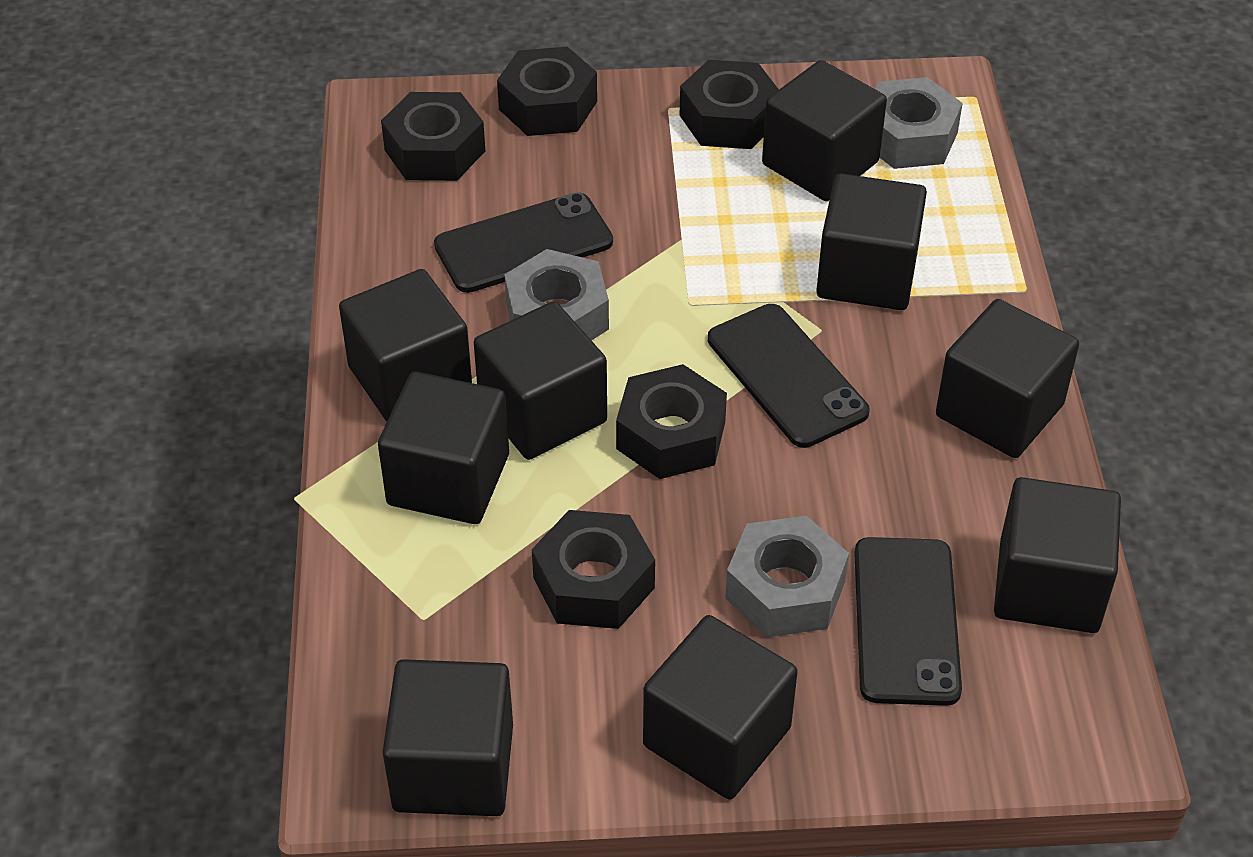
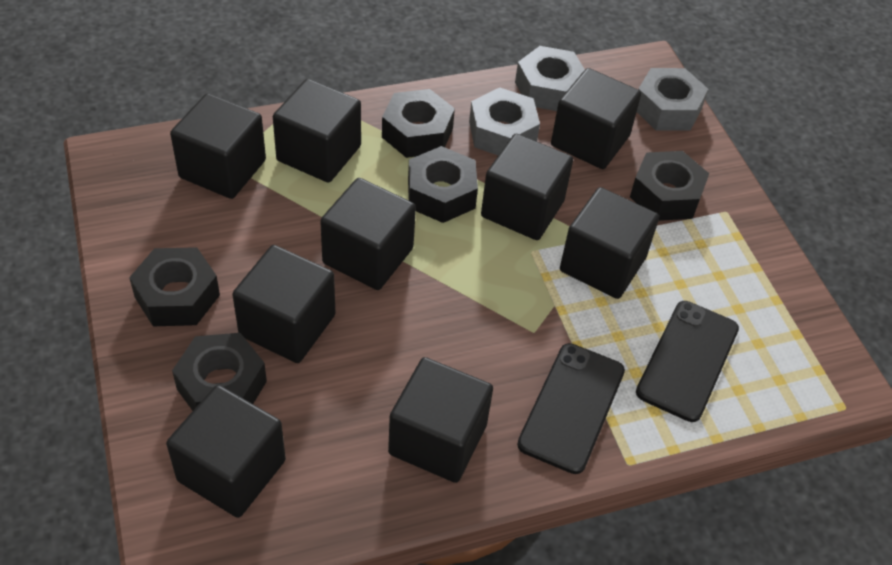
black phone: [434,192,613,293] [708,304,869,448] [854,537,962,706] = 3 -> [517,343,625,474] [636,301,739,422] = 2

